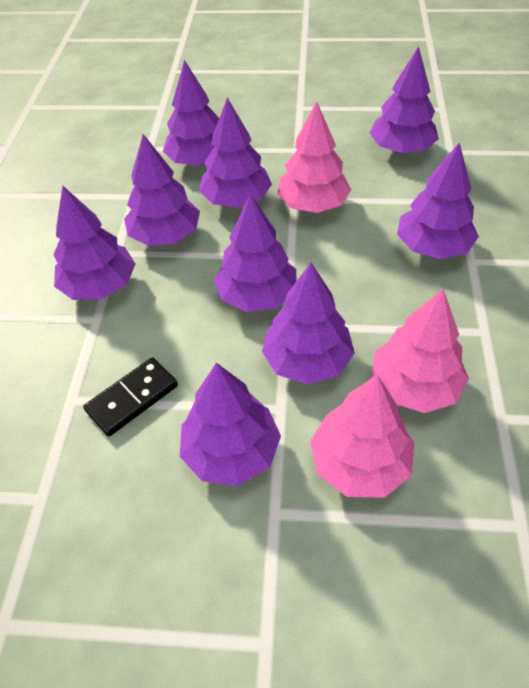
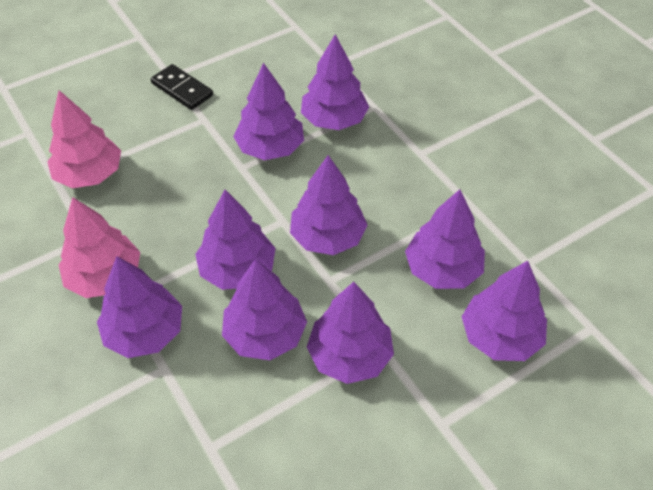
pink tree: [277,101,351,213] [310,375,414,498] [371,289,469,413] = 3 -> [47,90,121,188] [59,197,140,298] = 2

